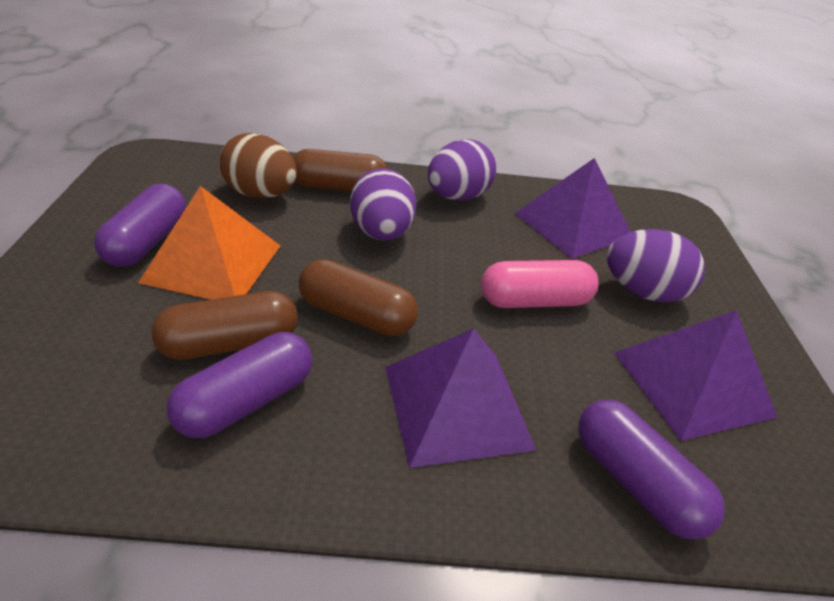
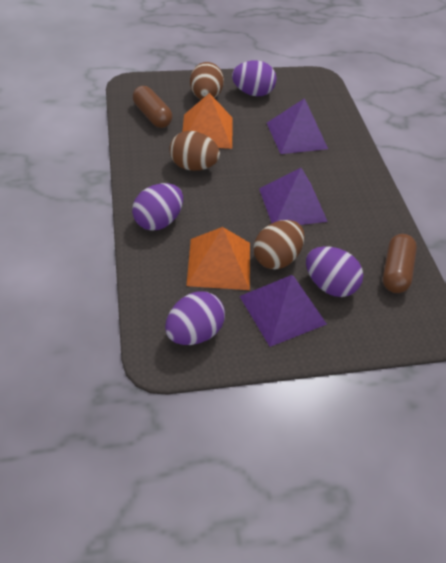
brown capsule: [152,291,298,360] [293,149,388,191] [298,259,418,336] = 3 -> [133,86,172,128] [383,234,417,293] = 2
brown egg: [219,133,297,198] = 1 -> [169,131,220,171] [190,62,224,100] [254,220,305,269] = 3
orange pyramid: [138,186,280,300] = 1 -> [182,93,233,149] [186,227,250,290] = 2
pink capsule: [481,260,599,308] = 1 -> none = 0
purple capsule: [94,184,186,267] [167,332,312,438] [578,399,725,540] = 3 -> none = 0
purple egg: [350,168,417,241] [428,139,497,201] [606,229,705,302] = 3 -> [132,183,183,231] [165,291,225,345] [232,60,276,96] [306,246,363,297] = 4

